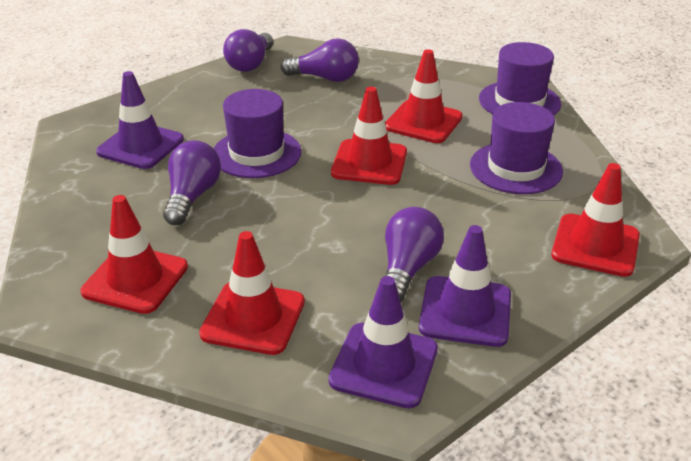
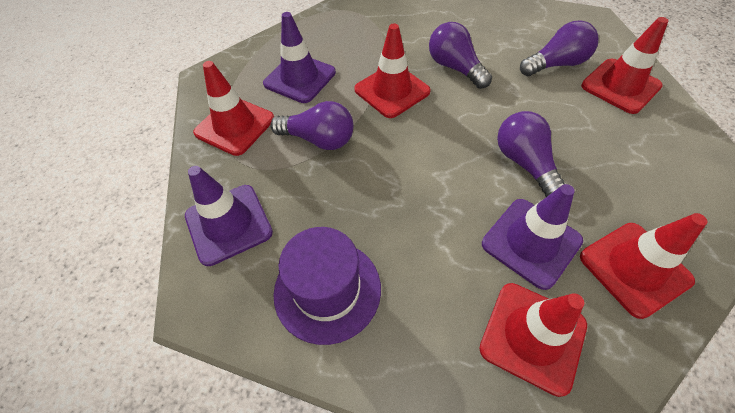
purple hat: [213,89,302,178] [470,102,563,194] [479,42,561,116] = 3 -> [274,227,381,345] = 1

